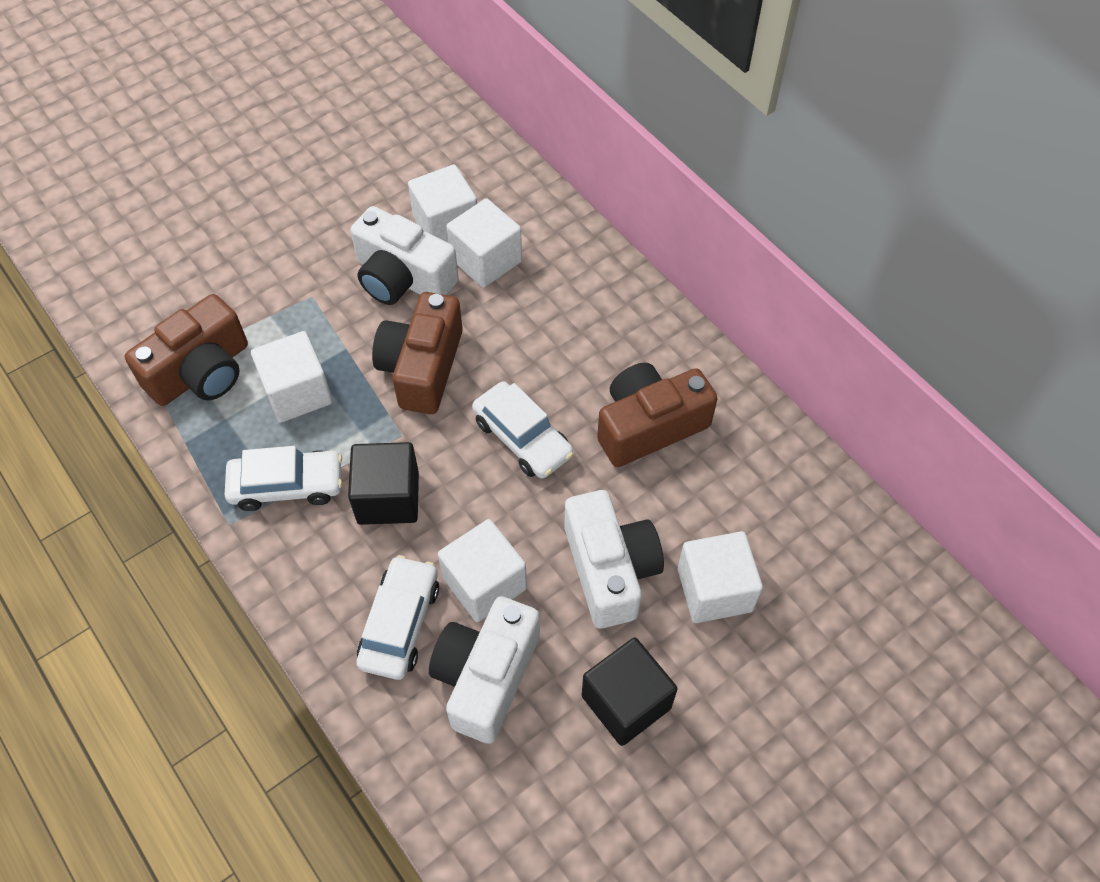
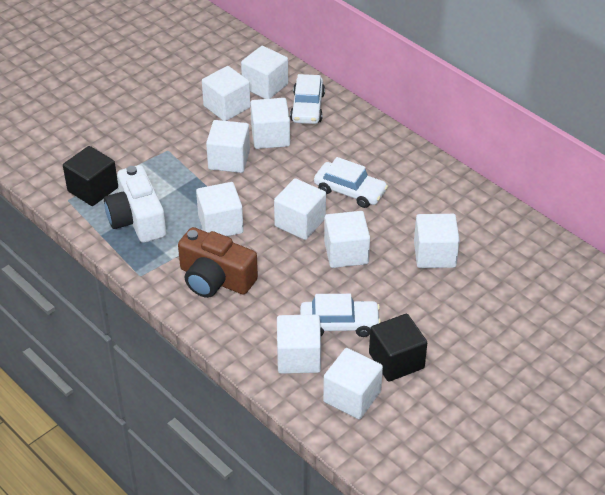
brown camera: [125,294,248,406] [372,292,463,414] [597,363,718,467] = 3 -> [178,227,258,298] = 1
white camera: [351,206,459,305] [429,596,540,744] [564,490,664,629] = 3 -> [104,165,166,243] = 1
white cube: [251,331,333,423] [408,164,477,243] [438,519,527,622] [446,198,522,288] [678,531,763,623] = 5 -> [196,182,244,236] [202,66,251,121] [206,120,250,173] [241,46,288,99] [251,98,290,149] [274,178,326,240] [277,314,321,374] [323,348,383,419] [324,211,370,268] [414,214,460,268] = 10

